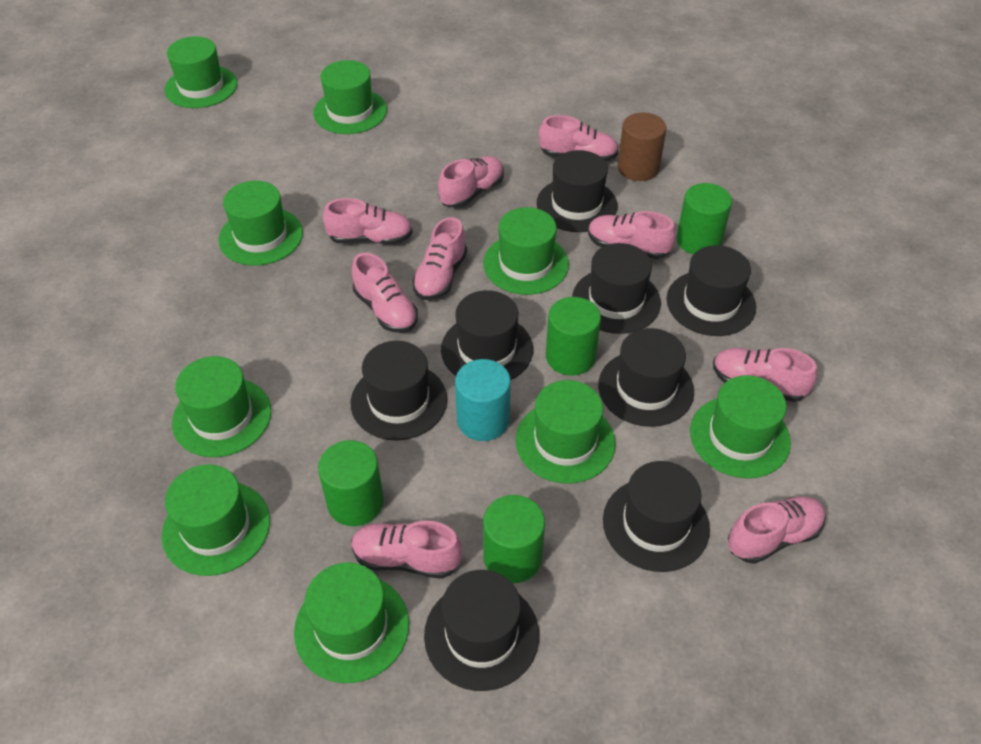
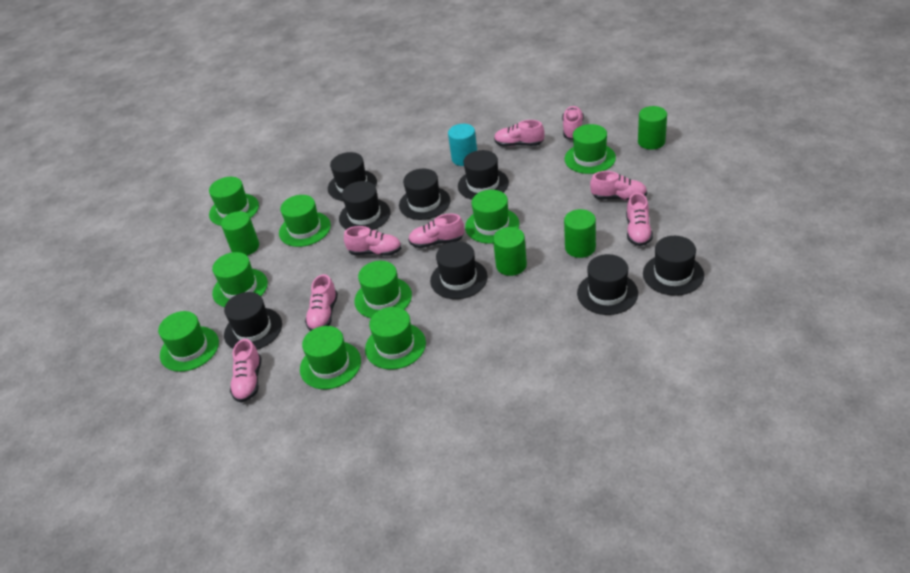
brown cylinder: [617,113,666,181] = 1 -> none = 0
pink shoe: [323,198,413,245] [352,253,418,333] [352,521,462,579] [412,217,467,300] [438,156,504,208] [539,115,619,162] [588,211,676,259] [713,348,817,402] [728,496,826,564] = 9 -> [230,339,262,403] [305,274,338,331] [344,226,402,256] [408,214,464,248] [494,120,545,147] [562,106,584,140] [590,171,647,201] [626,193,653,246] = 8

